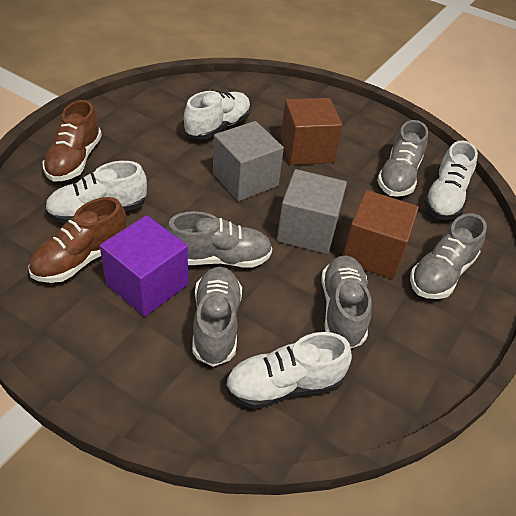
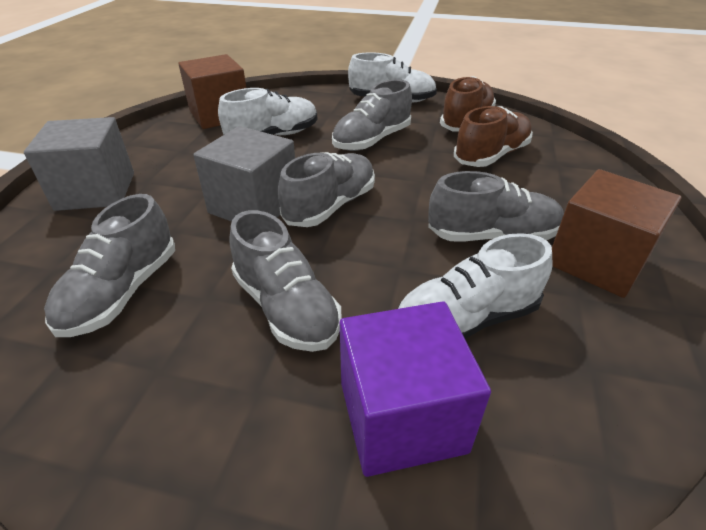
white shoe: [45,161,147,223] [184,91,251,140] [225,332,352,409] [424,140,478,220] = 4 -> [218,88,318,135] [348,53,437,103] [397,233,552,339] = 3

